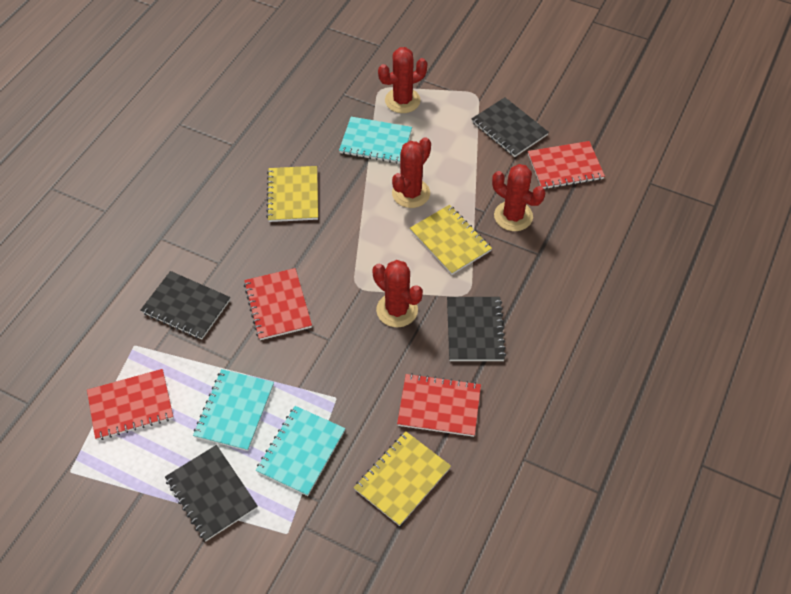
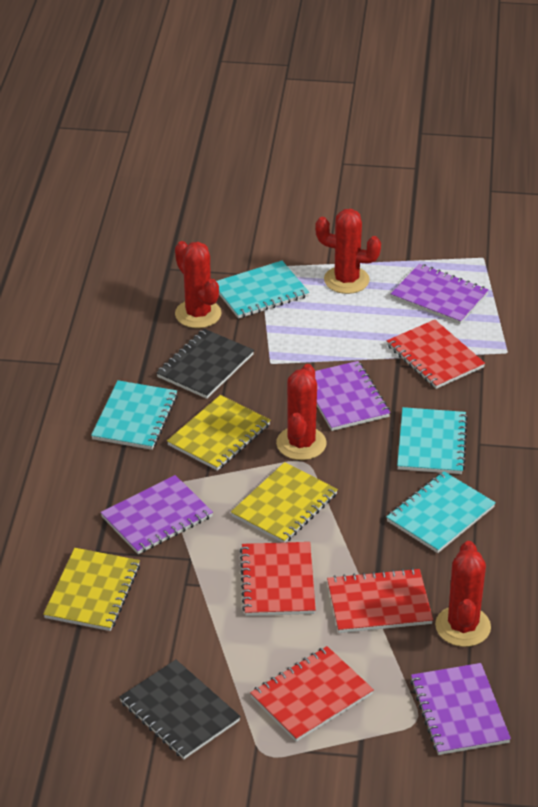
black notebook: [141,271,230,339] [165,445,258,541] [447,297,506,361] [471,97,549,157] = 4 -> [119,660,241,759] [156,329,254,399] = 2
purple notebook: none = 0 -> [100,475,213,554] [315,361,390,431] [391,264,489,324] [410,663,511,755] = 4
turquoise notebook: [193,369,274,451] [256,406,345,496] [339,117,412,164] = 3 -> [91,380,178,450] [216,261,309,319] [386,471,496,553] [397,407,468,474] = 4

